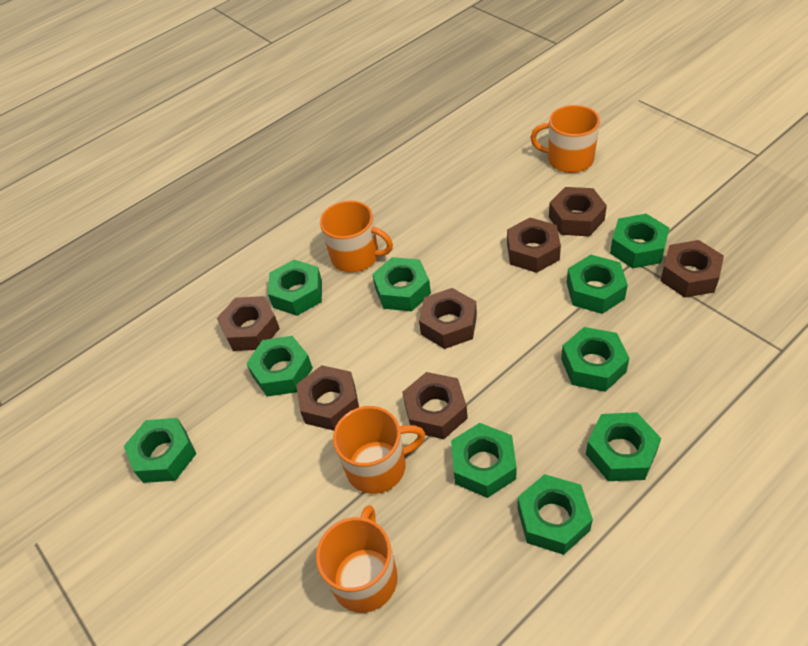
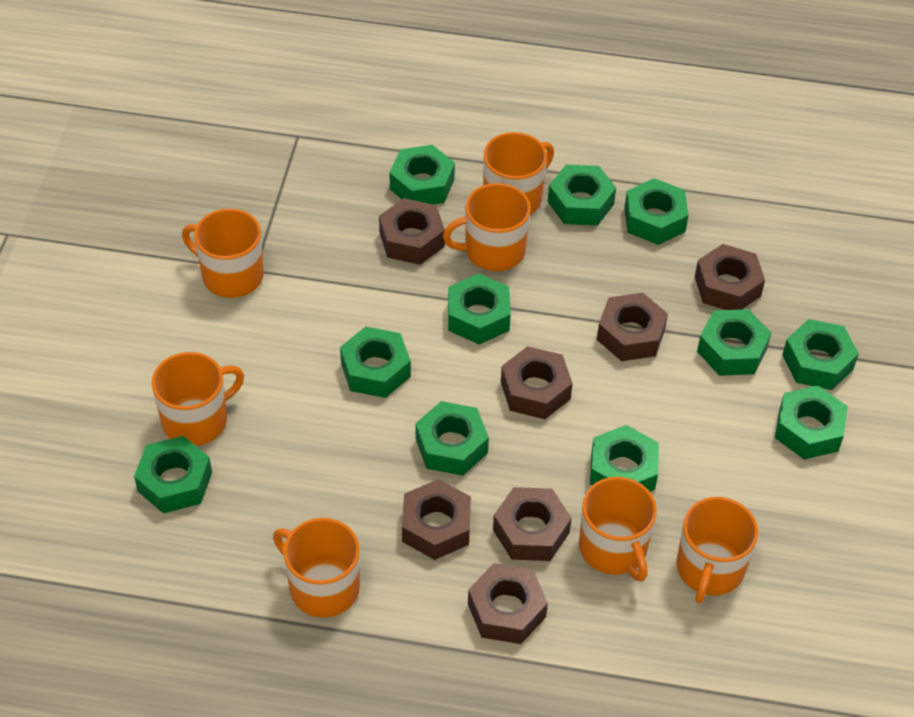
green nut: [124,418,196,483] [246,336,313,397] [268,260,322,316] [372,257,431,311] [451,423,517,498] [517,474,593,555] [561,327,630,392] [567,255,628,314] [586,412,661,481] [610,214,669,269] = 10 -> [134,436,212,513] [340,327,411,398] [390,145,455,204] [416,401,489,476] [448,273,511,345] [548,165,616,225] [590,425,659,491] [624,178,689,245] [697,309,771,376] [775,385,848,459] [782,319,859,390] = 11
orange mug: [316,505,398,613] [320,201,393,273] [333,406,425,494] [530,105,600,173] = 4 -> [152,352,244,446] [182,208,264,298] [273,518,360,618] [443,183,531,271] [483,132,554,214] [579,477,657,582] [676,497,758,604] = 7

